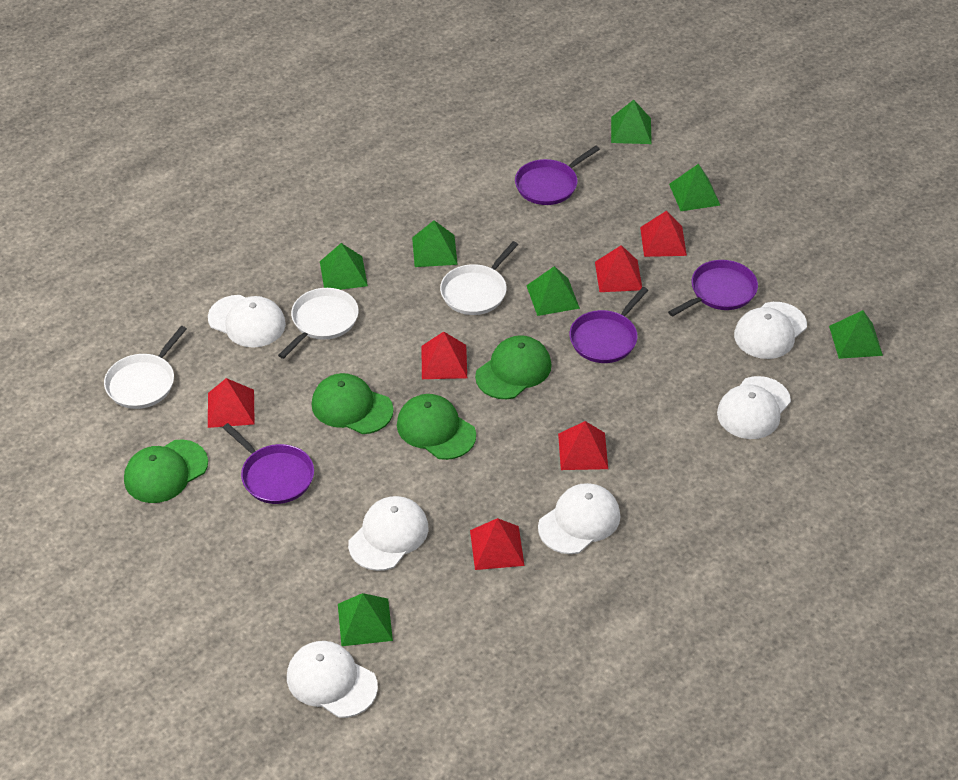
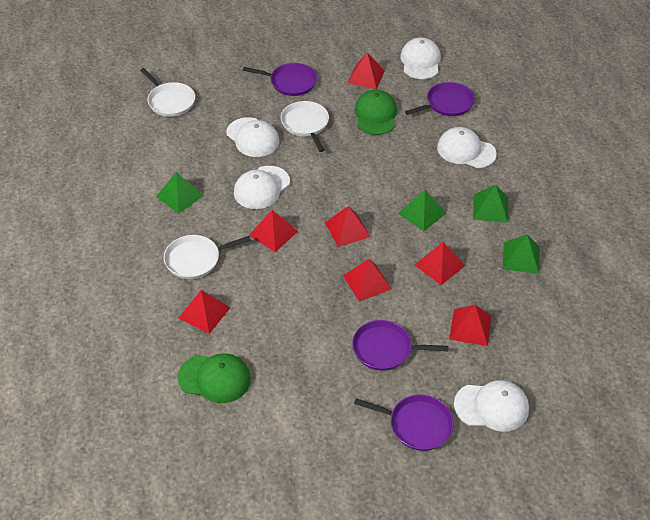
green cap: [124,439,208,503] [312,373,394,434] [397,394,476,460] [475,335,551,399] = 4 -> [178,353,251,403] [354,90,397,135] = 2
green pyramid: [320,243,368,290] [338,593,393,646] [412,220,458,267] [526,266,580,316] [611,100,652,144] [669,164,720,211] [829,310,883,359] = 7 -> [156,172,204,214] [398,190,446,231] [473,184,508,223] [503,234,540,274] = 4
red pyramid: [208,378,255,428] [421,331,467,379] [470,518,525,570] [558,421,608,470] [595,245,642,292] [640,211,687,257] = 6 -> [178,290,231,334] [249,210,298,252] [325,206,370,247] [343,259,392,302] [347,53,385,89] [415,242,465,285] [449,305,492,346] = 7
white cap: [208,295,286,348] [287,641,378,718] [348,496,429,571] [538,483,620,554] [717,376,791,439] [734,302,807,359] = 6 -> [226,117,279,157] [234,166,290,209] [400,38,441,79] [437,127,497,168] [454,380,529,432] = 5

